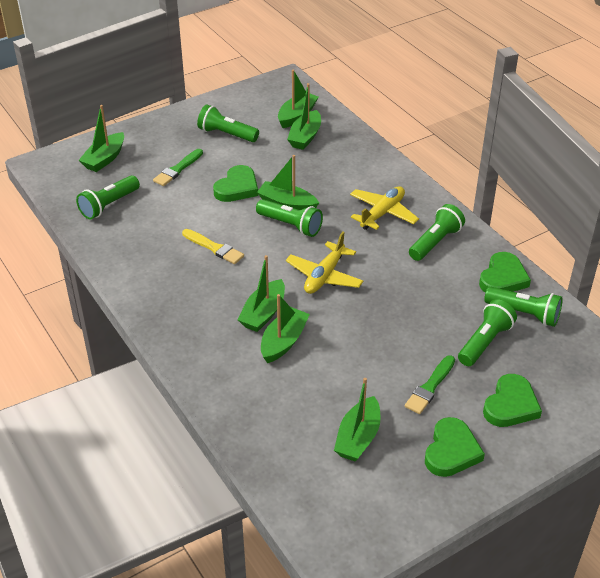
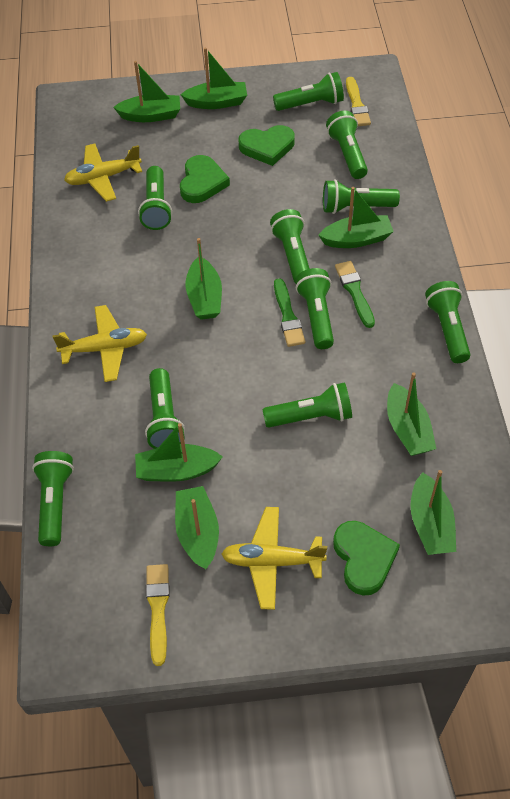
green boat: [79,105,124,172] [238,255,285,332] [257,155,319,210] [261,294,310,363] [278,70,318,128] [287,83,321,150] [334,378,381,462] = 7 -> [113,61,180,122] [135,423,223,482] [175,486,219,569] [180,48,247,109] [186,238,222,320] [318,187,394,248] [387,372,437,456] [410,470,456,555] = 8
green flashlight: [76,175,140,220] [197,104,259,142] [256,199,323,237] [409,204,465,261] [458,299,517,366] [484,287,563,327] = 6 -> [32,451,74,546] [138,166,172,230] [145,368,185,449] [262,382,352,428] [270,209,310,283] [273,72,344,111] [296,268,334,349] [323,179,400,214] [326,110,368,179] [425,281,471,363] = 10
green heart: [213,165,258,202] [425,417,485,477] [479,252,531,293] [483,374,542,427] = 4 -> [180,155,230,203] [239,125,295,166] [333,521,400,595] = 3
yellow brush: [182,229,244,264] = 1 -> [146,564,170,666] [346,77,371,126] = 2
yellow plane: [286,232,364,294] [350,186,419,230] = 2 -> [52,305,147,382] [64,143,142,202] [221,507,327,610] = 3

